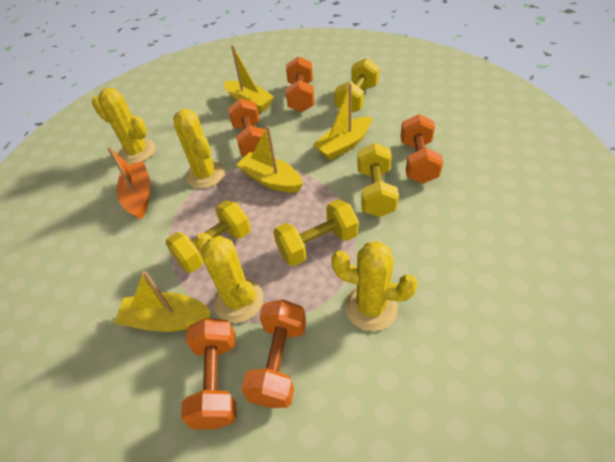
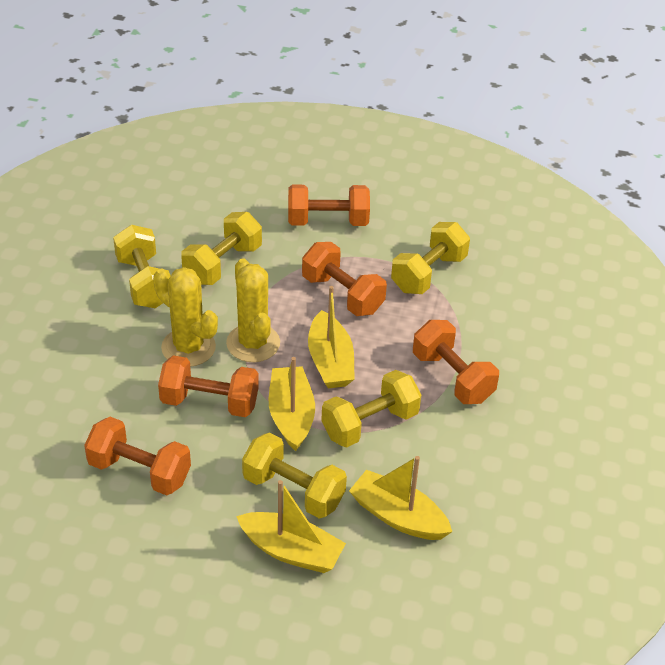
orange boat: [107,147,150,220] = 1 -> none = 0
yellow cactus: [92,88,155,164] [173,109,225,189] [195,233,263,323] [331,241,418,331] = 4 -> [153,267,218,367] [226,258,280,362] = 2
yellow dumbbell: [165,201,251,273] [273,200,359,266] [334,58,380,113] [357,143,399,217] = 4 -> [113,225,171,308] [181,212,262,285] [242,432,347,519] [321,370,421,448] [391,222,470,294] = 5

